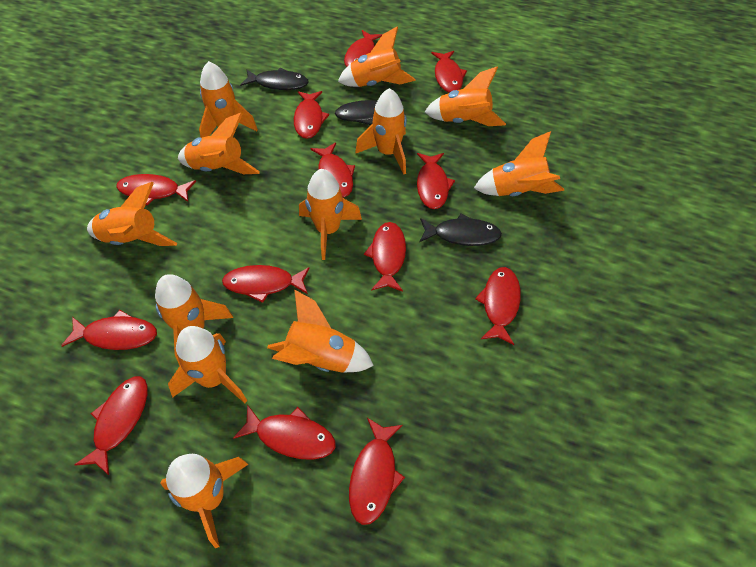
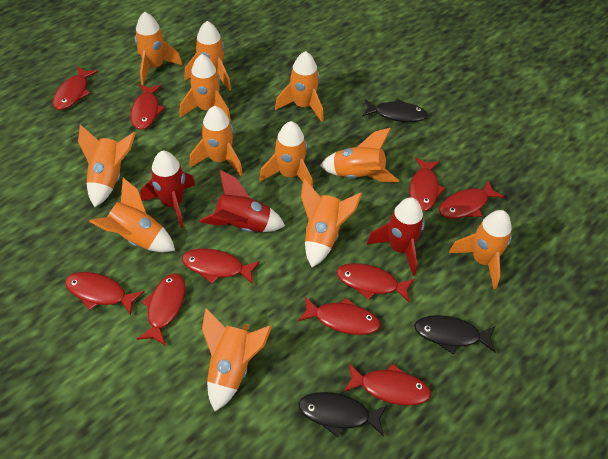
red fish: [61,310,157,350] [74,376,148,475] [116,174,196,205] [222,265,309,303] [233,404,335,460] [294,91,329,139] [310,142,355,197] [344,30,383,67] [349,418,405,525] [364,222,406,292] [417,153,455,209] [431,51,467,93] [475,267,521,345] = 13 -> [53,66,98,110] [65,272,144,316] [130,84,165,130] [137,273,186,346] [182,249,260,285] [298,297,381,335] [336,263,415,302] [343,364,431,405] [409,157,445,211] [439,180,504,219] = 10
red rocket: none = 0 -> [140,151,195,228] [199,170,285,232] [367,197,424,276] = 3

